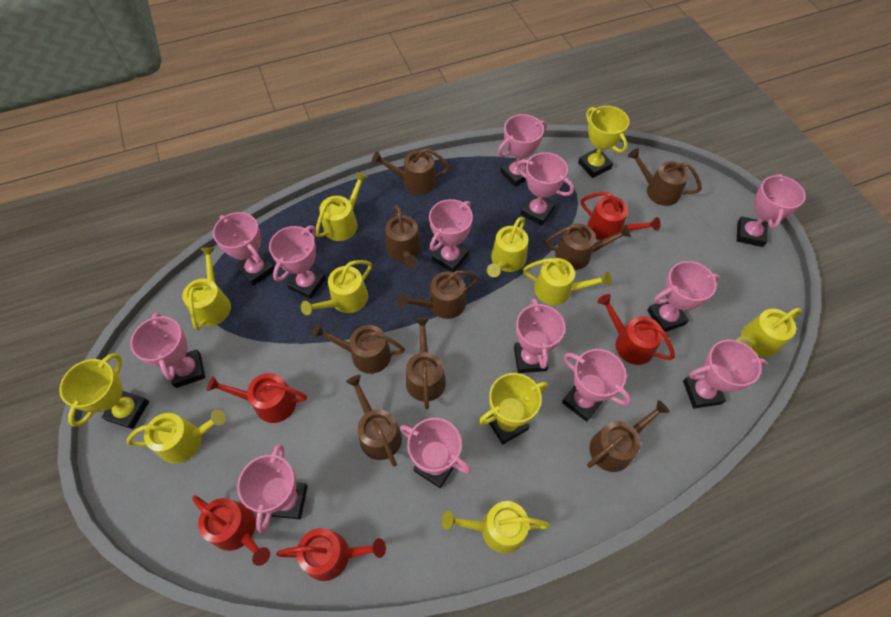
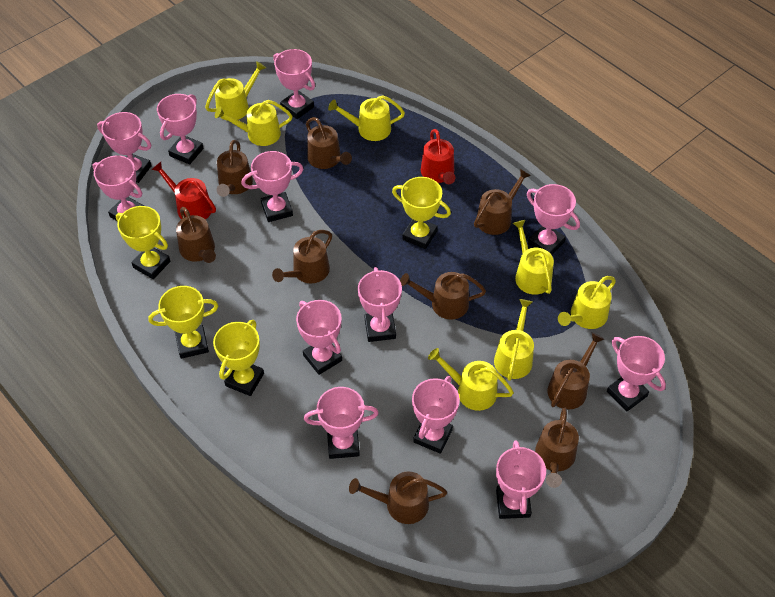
pink trophy: [130,312,205,388] [213,212,274,286] [237,444,308,533] [269,226,326,299] [400,418,471,488] [429,199,473,272] [498,114,547,187] [514,299,565,373] [516,152,574,225] [562,349,631,422] [647,261,720,332] [683,340,767,409] [737,174,806,247] = 13 -> [92,155,144,221] [97,112,152,183] [157,94,204,165] [241,151,303,222] [273,49,315,119] [296,300,342,375] [304,387,379,459] [358,267,402,342] [412,376,460,454] [496,440,546,519] [527,184,580,255] [607,336,666,411] = 12
red watering can: [192,495,270,566] [207,373,307,423] [276,528,386,581] [581,192,661,241] [597,294,675,365] = 5 -> [151,162,216,220] [421,129,455,184] = 2
yellow trophy: [59,353,149,429] [479,373,547,444] [578,106,629,178] = 3 -> [116,206,170,279] [148,286,218,359] [213,320,264,396] [392,177,451,249] = 4
yellow watering can: [127,410,226,464] [182,247,231,330] [301,260,372,315] [316,172,368,241] [442,501,550,554] [487,217,528,277] [523,258,612,305] [736,308,801,357] = 8 -> [205,61,266,121] [215,100,293,146] [328,96,405,141] [428,348,514,411] [494,299,534,381] [513,220,554,295] [558,276,616,329] = 7

